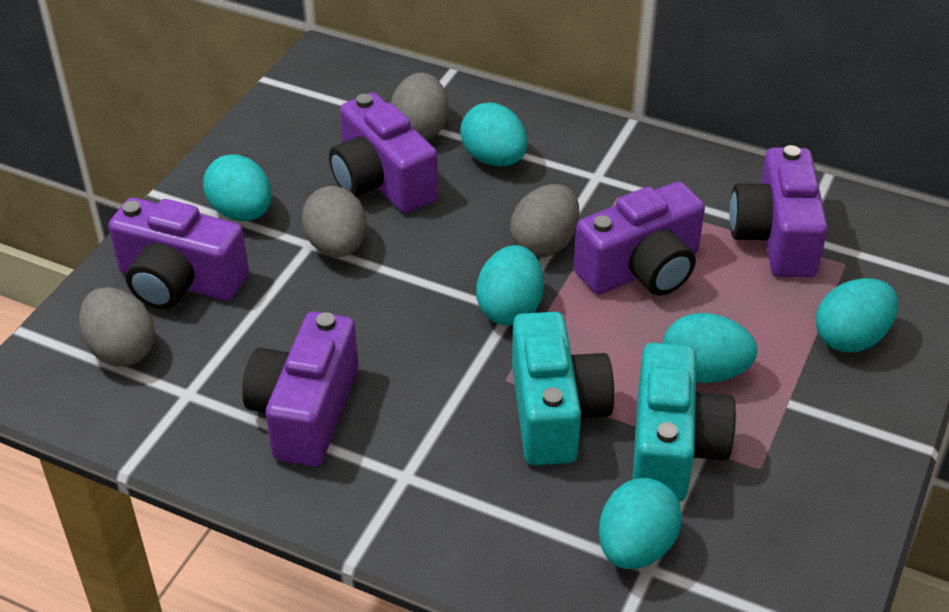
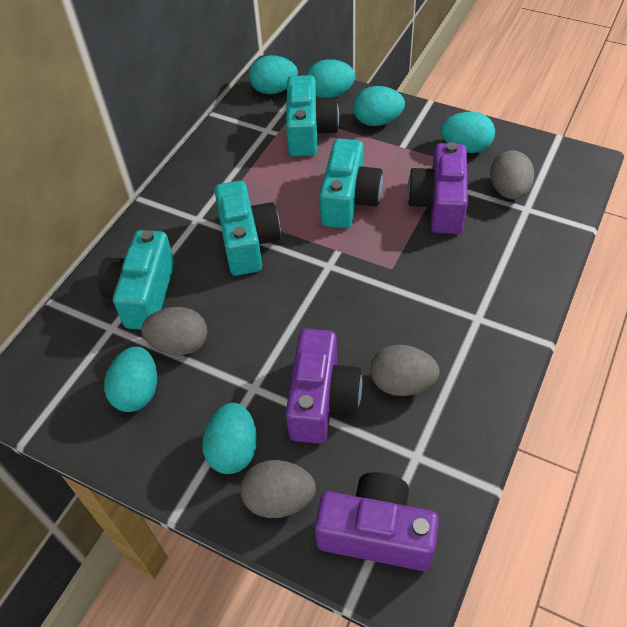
purple camera: [108,198,249,310] [242,311,358,467] [329,93,438,213] [574,181,705,296] [729,145,828,277] = 5 -> [285,329,363,444] [315,472,439,571] [407,142,468,234] = 3
turquoise camera: [512,312,614,465] [633,343,736,501] = 2 -> [98,230,175,330] [214,180,281,276] [286,75,339,157] [319,138,383,229] = 4

